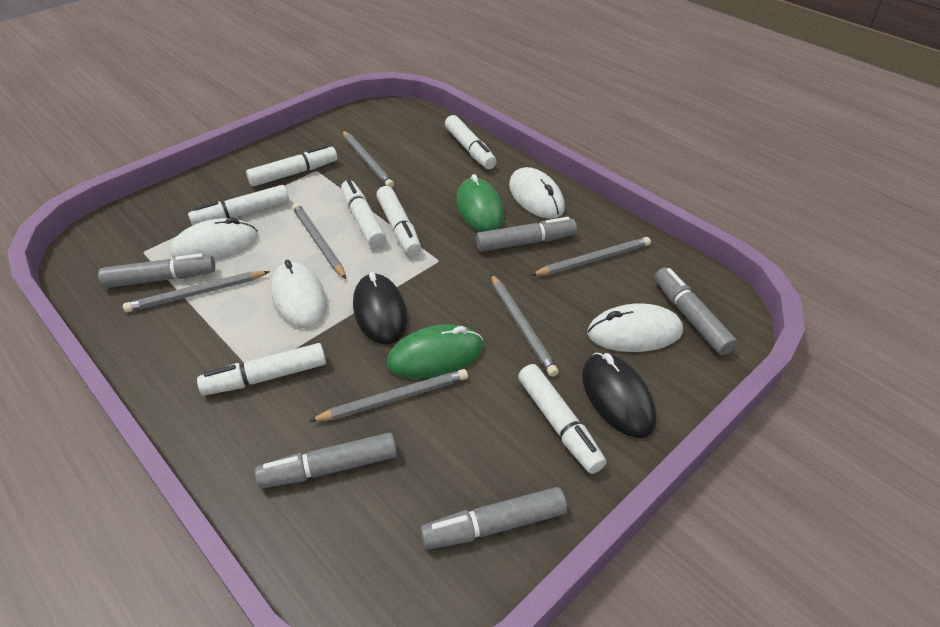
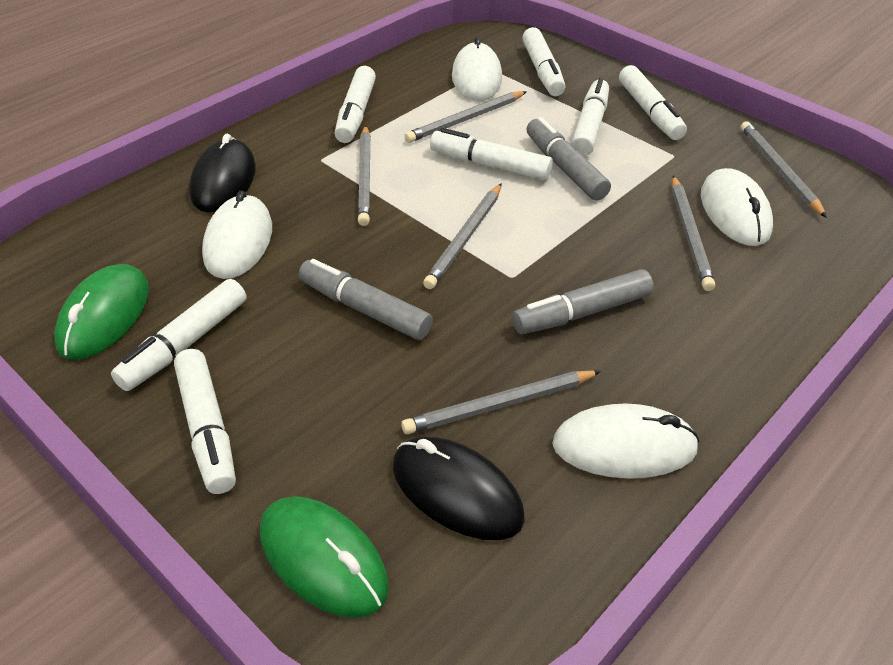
grey marker: [98,253,215,288] [255,433,397,488] [420,487,567,550] [476,217,577,252] [655,267,738,355] = 5 -> [299,259,433,340] [512,269,654,334] [526,117,611,201] = 3

